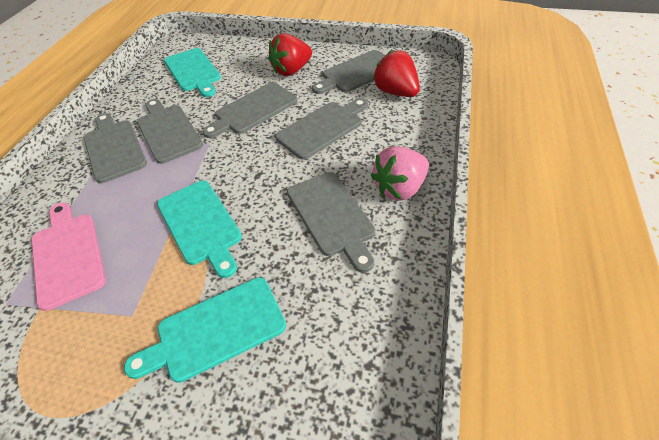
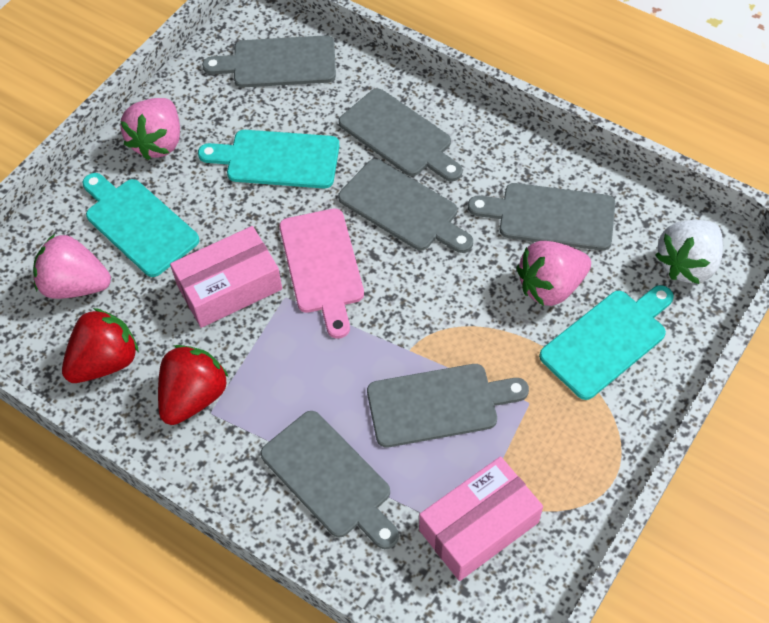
pink box: none = 0 -> [170,226,282,328] [419,456,543,581] = 2
pink strawberry: [371,146,429,201] = 1 -> [33,234,111,299] [120,98,180,160] [517,241,591,306] = 3
white strawberry: none = 0 -> [655,220,723,284] = 1

